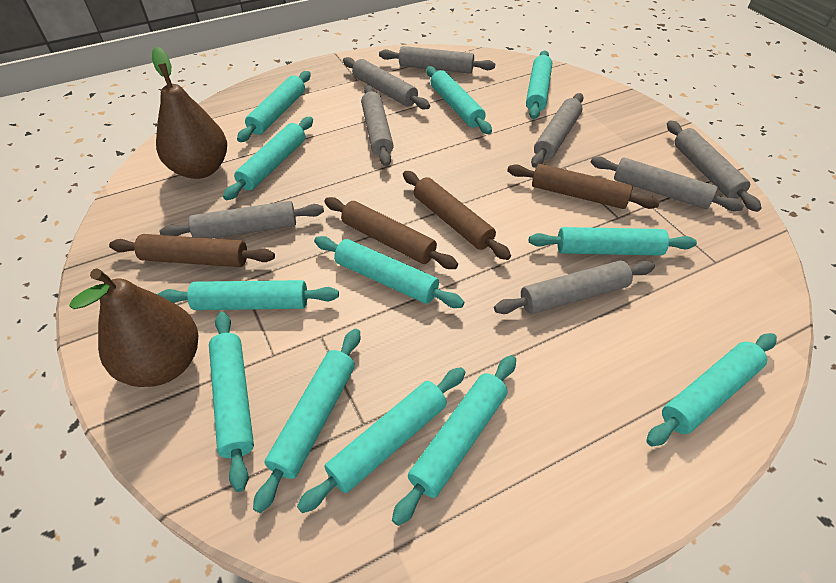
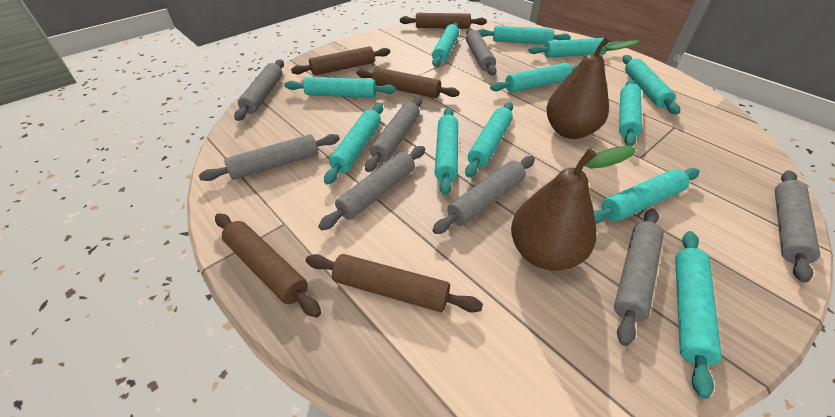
brown rolling pin: [109,234,275,267] [324,197,458,269] [403,171,511,260] [507,164,660,209] = 4 -> [215,213,321,318] [291,46,390,75] [306,254,483,313] [357,68,459,98] [400,13,487,29] = 5

